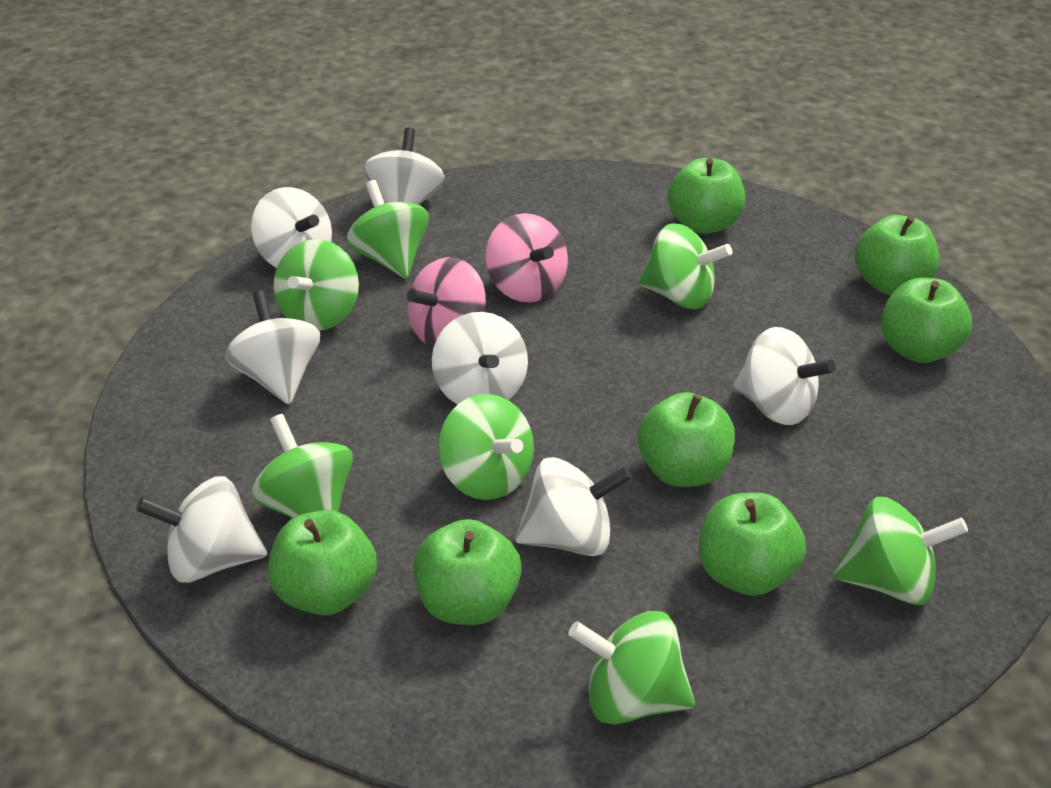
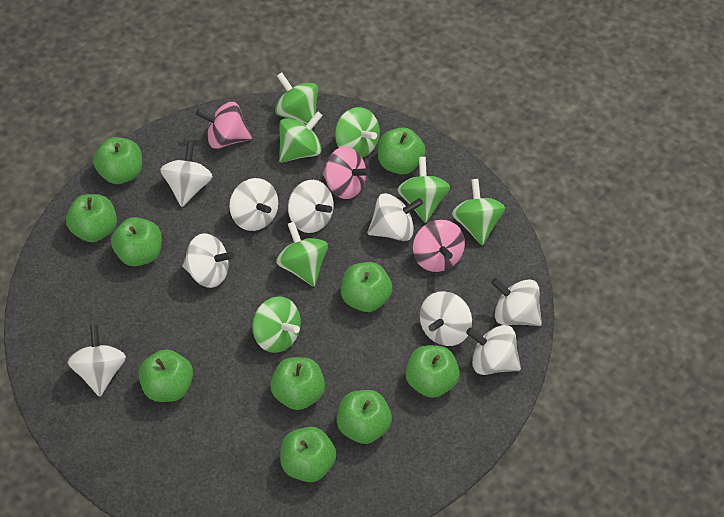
green apple: [268,510,377,616] [413,519,522,625] [637,392,735,487] [668,158,745,234] [699,492,806,596] [854,215,939,295] [881,278,972,363] = 7 -> [66,194,117,242] [93,137,142,184] [111,217,162,266] [138,349,193,402] [270,357,325,410] [280,427,336,482] [337,390,392,444] [341,262,392,312] [378,127,426,174] [405,345,460,398] = 10
pink spinning top: [407,257,486,348] [485,213,568,302] = 2 -> [196,102,252,149] [322,146,370,199] [413,220,465,272] = 3
white spinning top: [136,476,267,583] [225,290,320,404] [251,187,332,268] [363,128,445,205] [432,312,528,405] [515,457,632,556] [734,327,836,425] = 7 -> [67,325,126,397] [160,142,213,207] [182,233,234,288] [229,178,278,231] [288,180,334,233] [367,193,423,241] [420,291,472,346] [466,325,521,375] [491,278,542,326] = 9

